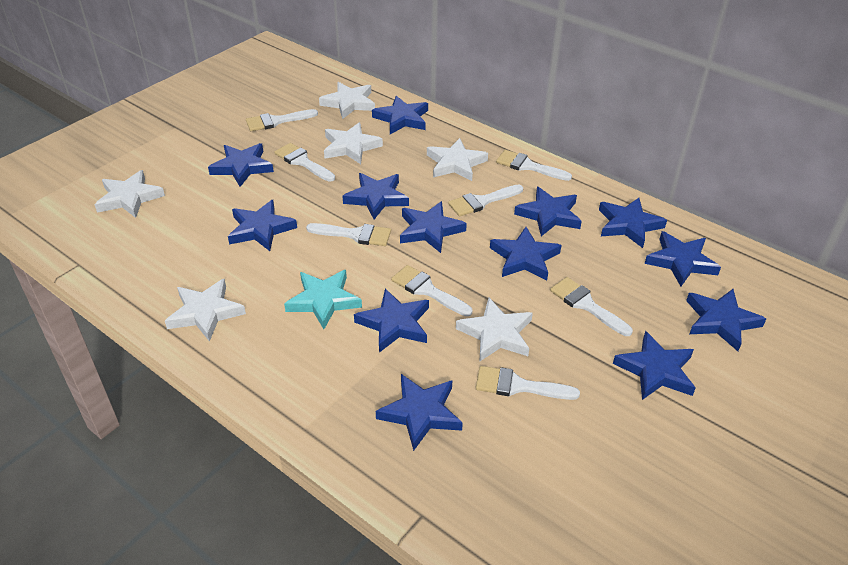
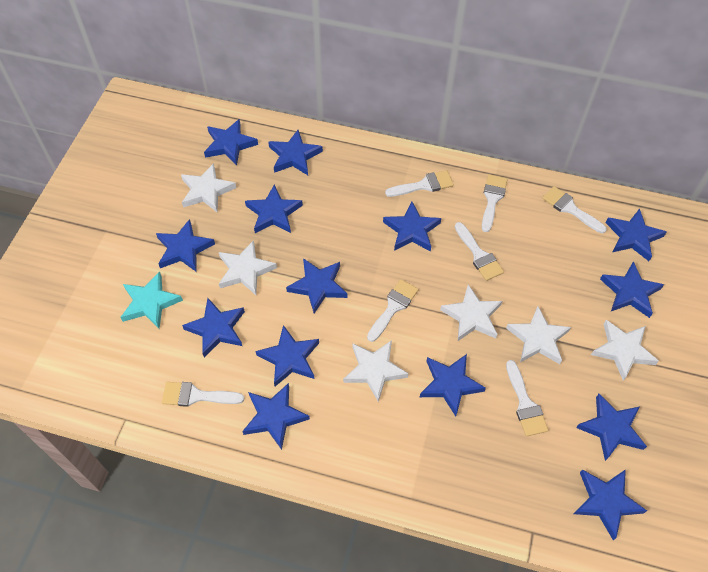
blue star: [208,143,274,187] [228,200,297,251] [343,173,409,219] [354,288,429,353] [372,96,428,134] [376,374,463,451] [400,201,467,253] [490,227,561,280] [514,187,582,236] [599,198,667,248] [613,331,696,400] [645,231,721,286] [686,289,766,351] = 13 -> [156,219,215,272] [182,298,245,357] [204,119,258,166] [242,383,310,450] [245,184,303,233] [256,325,319,387] [268,130,323,175] [286,258,347,314] [383,202,441,251] [420,354,486,416] [573,469,647,540] [576,394,647,461] [600,261,664,318] [606,208,666,261] = 14
white brush: [246,109,318,131] [274,143,335,182] [306,223,391,246] [391,265,472,316] [448,184,523,217] [476,366,580,400] [496,150,572,181] [550,277,633,336] = 8 -> [162,382,244,407] [367,279,419,342] [385,170,454,197] [455,222,504,281] [482,174,508,232] [506,360,548,436] [542,186,607,234] = 7

